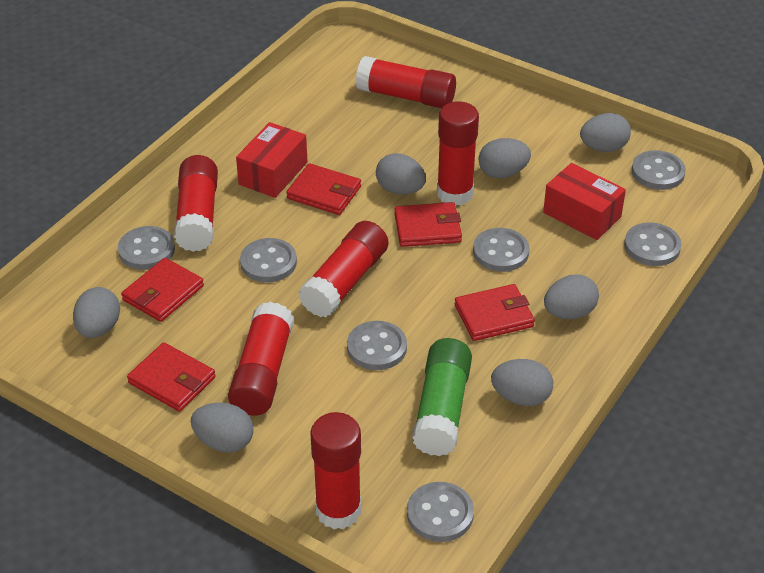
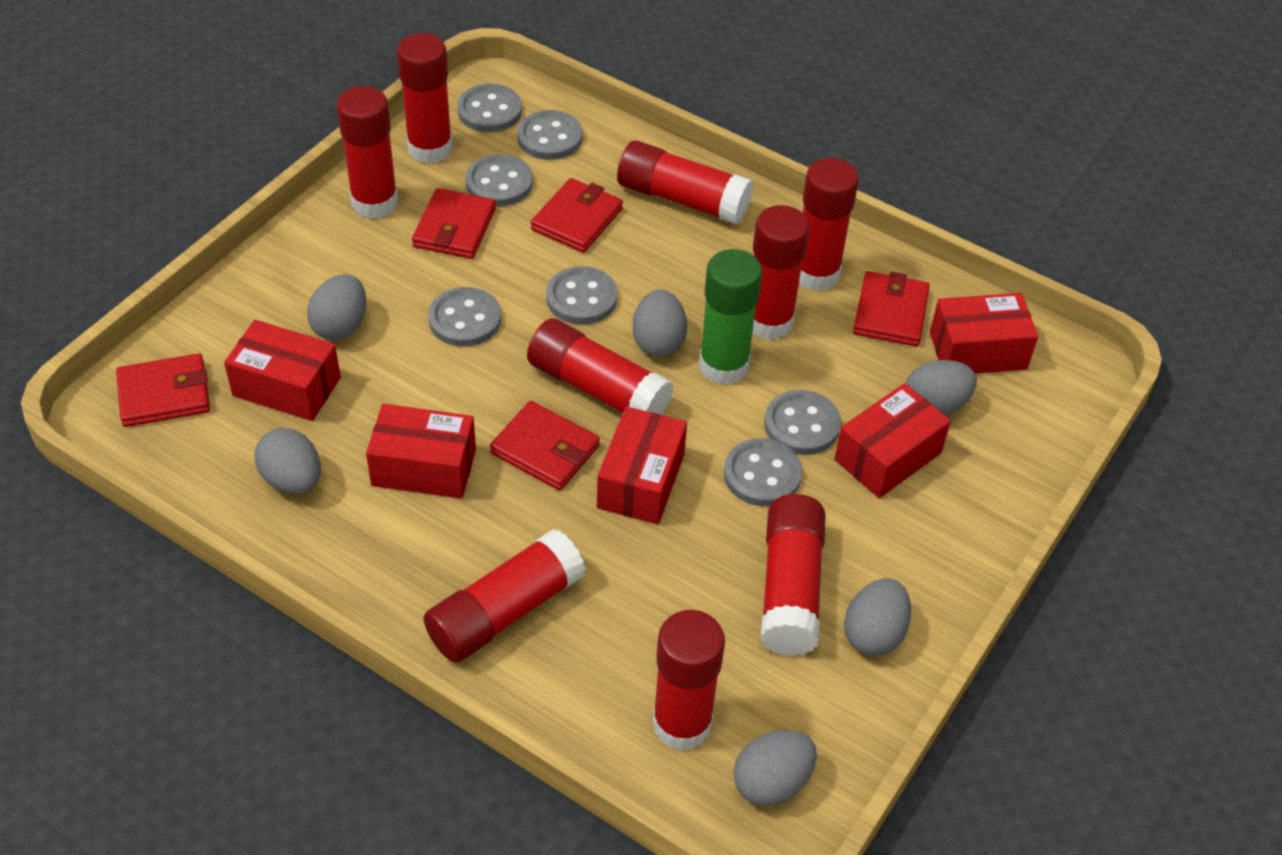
grey egg: [73,287,120,338] [191,402,254,453] [376,153,426,195] [478,138,531,178] [491,359,553,406] [544,274,599,319] [580,113,631,152] = 7 -> [255,428,321,494] [307,274,366,340] [633,290,687,357] [733,730,817,807] [844,578,911,656] [906,360,977,416] = 6
red box: [236,122,308,198] [543,163,626,240] = 2 -> [224,320,341,421] [366,404,476,499] [597,406,687,524] [834,383,951,498] [930,293,1038,374] = 5
red glue stick: [174,155,218,252] [228,302,294,416] [299,221,388,317] [310,412,361,529] [356,56,456,108] [437,101,479,205] = 6 -> [336,86,398,218] [397,33,453,164] [424,529,586,663] [527,319,673,415] [617,140,753,224] [652,610,725,751] [752,205,810,340] [761,494,826,656] [799,158,859,291] = 9

